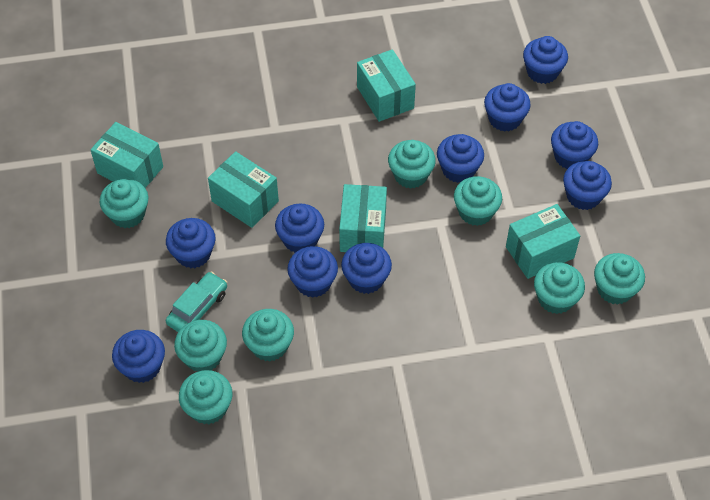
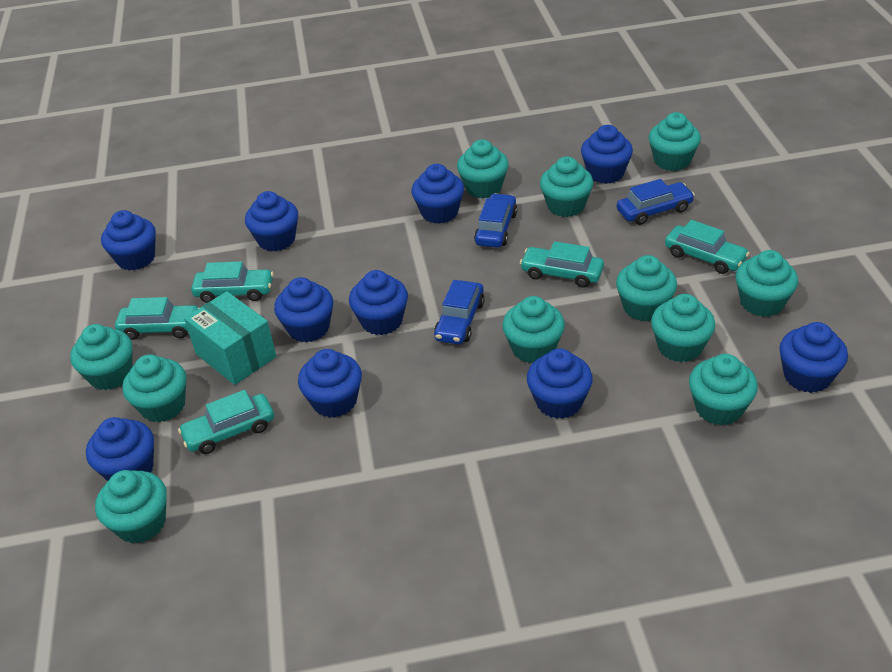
blue car: none = 0 -> [434,280,485,344] [474,193,517,247] [617,179,695,225] = 3
turquoise box: [90,122,163,188] [208,151,279,228] [339,184,387,252] [357,49,416,122] [506,204,580,279] = 5 -> [184,291,276,385] = 1
turquoise car: [166,272,227,332] = 1 -> [115,297,199,340] [178,390,274,454] [191,261,274,303] [520,241,604,288] [665,220,750,274] = 5
turquoise cupcake: [100,179,148,228] [174,320,227,372] [179,370,233,424] [242,309,294,361] [388,140,436,189] [454,176,502,226] [534,262,585,314] [594,253,645,305] = 8 -> [70,324,133,390] [95,470,167,544] [122,354,187,422] [457,139,509,198] [502,296,565,363] [540,157,593,217] [616,255,677,321] [649,112,701,171] [651,294,715,362] [689,354,758,425] [735,250,798,317] = 11

